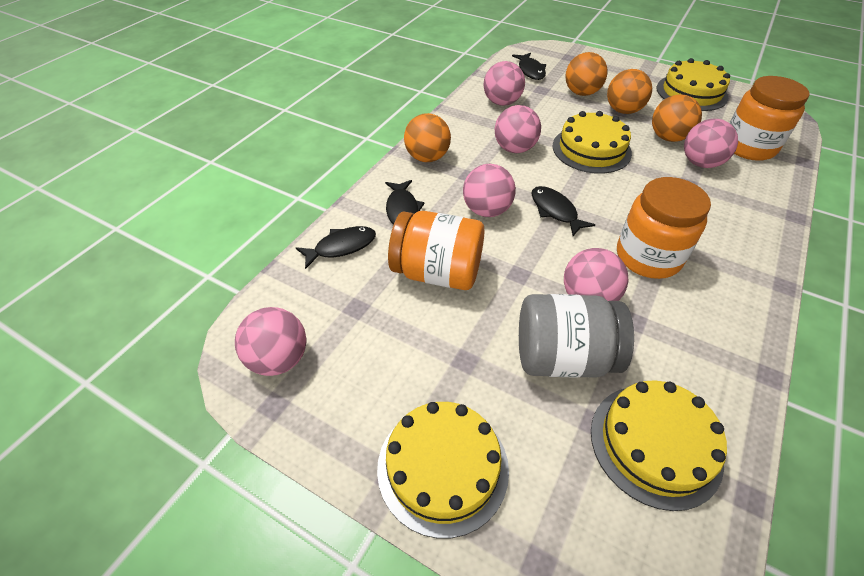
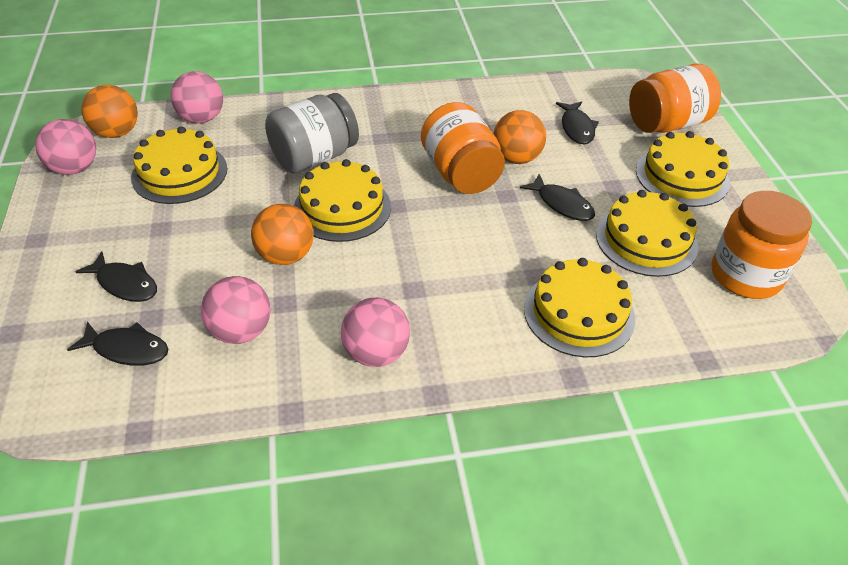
orange ball: [404,113,451,162] [565,52,608,96] [607,69,652,114] [652,94,702,142] = 4 -> [81,85,138,138] [251,204,313,265] [493,110,546,164] = 3
pink ball: [235,307,306,376] [463,164,516,217] [483,61,525,106] [495,105,541,153] [564,248,629,301] [684,119,738,168] = 6 -> [35,119,96,175] [171,71,223,123] [201,276,270,344] [341,298,410,367] = 4
yellow cake: [377,402,509,538] [552,111,632,174] [591,380,727,511] [657,58,730,111] = 4 -> [131,126,227,204] [294,159,391,242] [524,258,635,357] [596,190,698,277] [636,131,730,207] = 5

